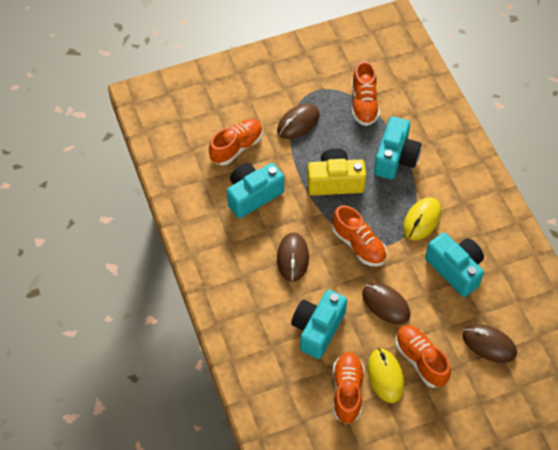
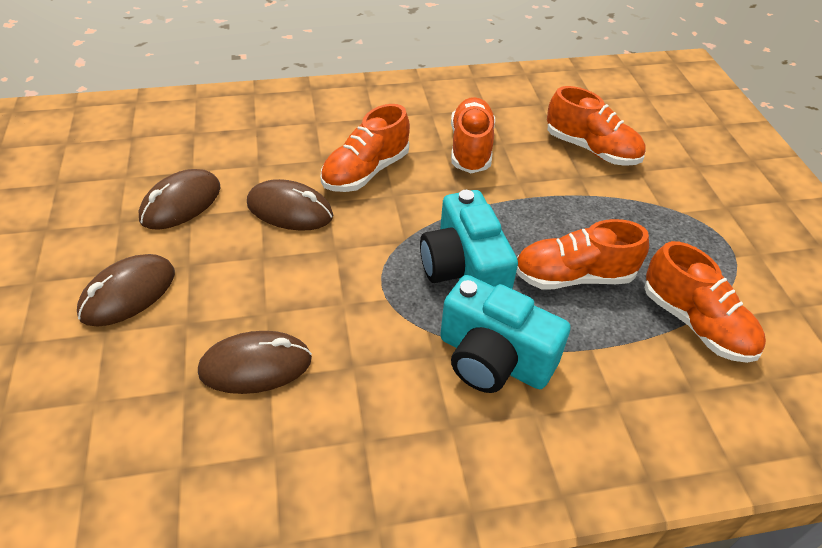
turquoise camera: [227,163,284,218] [291,290,347,359] [374,116,421,179] [425,233,484,297] = 4 -> [420,190,518,289] [440,275,571,393] = 2
yellow camera: [307,148,366,196] = 1 -> none = 0
yellow mouse: [368,348,404,403] [403,198,441,240] = 2 -> none = 0

